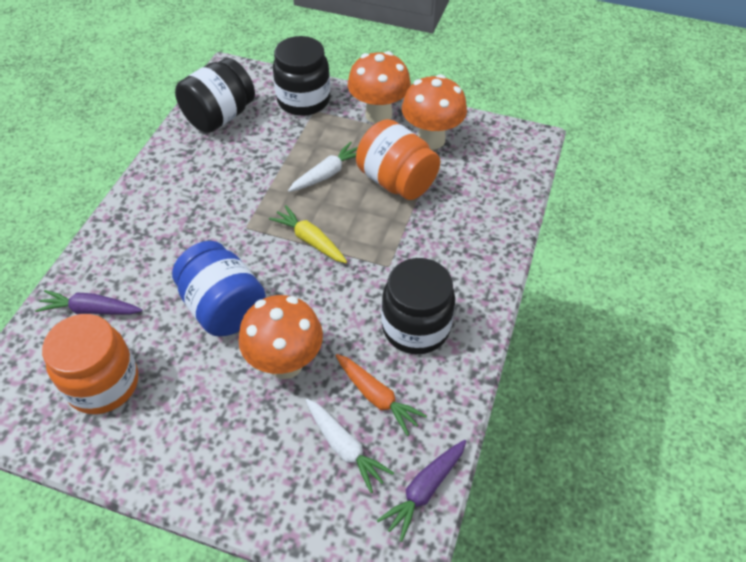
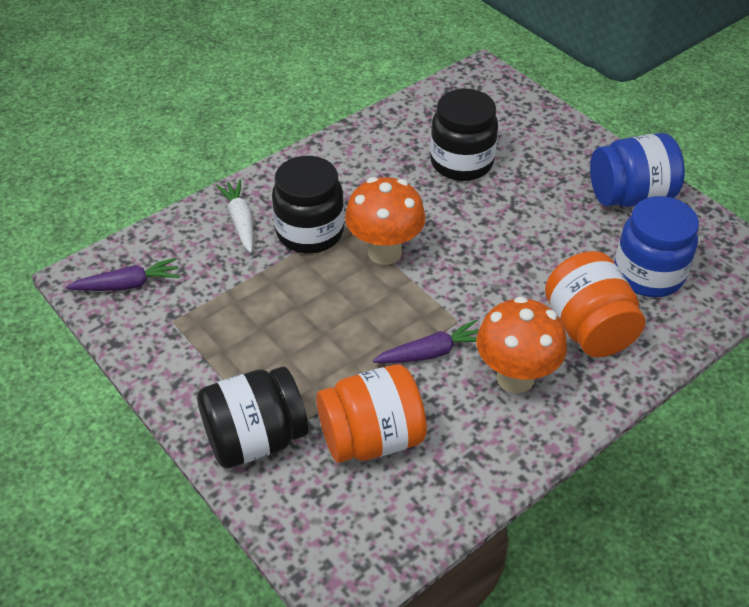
blue jar: [172,241,266,336] = 1 -> [590,133,685,207] [614,196,699,297] = 2
orange carrot: [335,354,427,436] = 1 -> none = 0
orange mushroom: [238,295,323,379] [348,51,411,124] [402,74,467,149] = 3 -> [345,177,426,265] [476,296,567,393] = 2
white carrot: [288,142,358,192] [306,399,394,493] = 2 -> [216,180,253,253] = 1
yellow carrot: [269,205,347,263] = 1 -> none = 0

